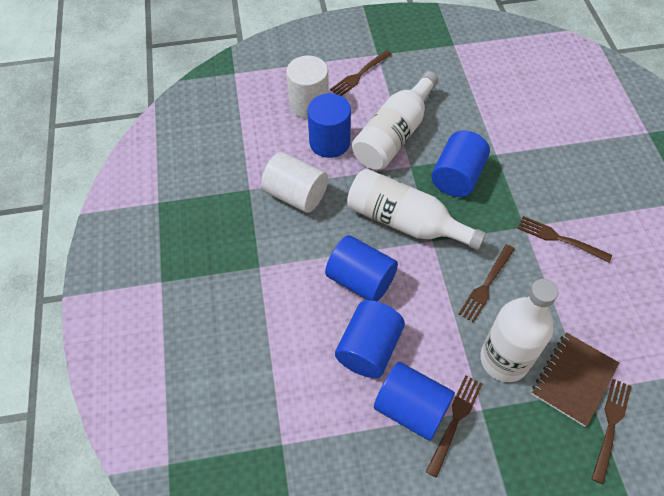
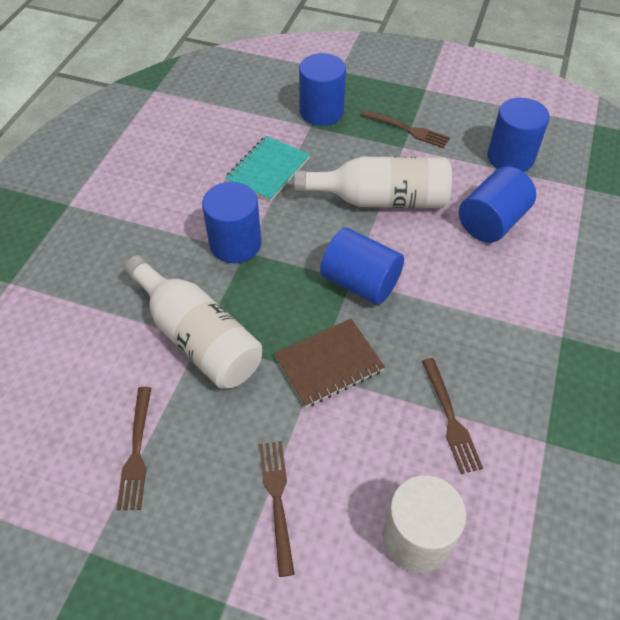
brown fork: [330,50,392,96] [426,375,483,478] [459,244,515,323] [517,216,612,262] [592,379,632,485] = 5 -> [116,387,151,510] [259,441,295,577] [360,110,450,148] [422,358,483,474] = 4
turquoise notebook: none = 0 -> [225,136,310,202] = 1
white bottle: [347,168,486,250] [352,71,438,170] [480,279,558,382] = 3 -> [124,255,262,389] [294,156,452,208] = 2
white cylinder: [261,152,328,213] [286,56,329,119] = 2 -> [383,475,466,573] = 1

